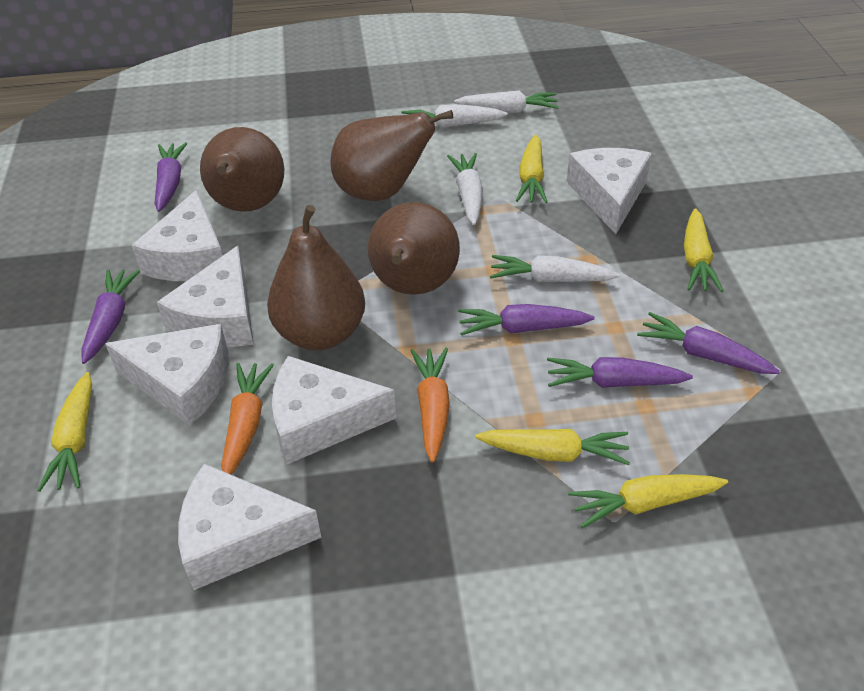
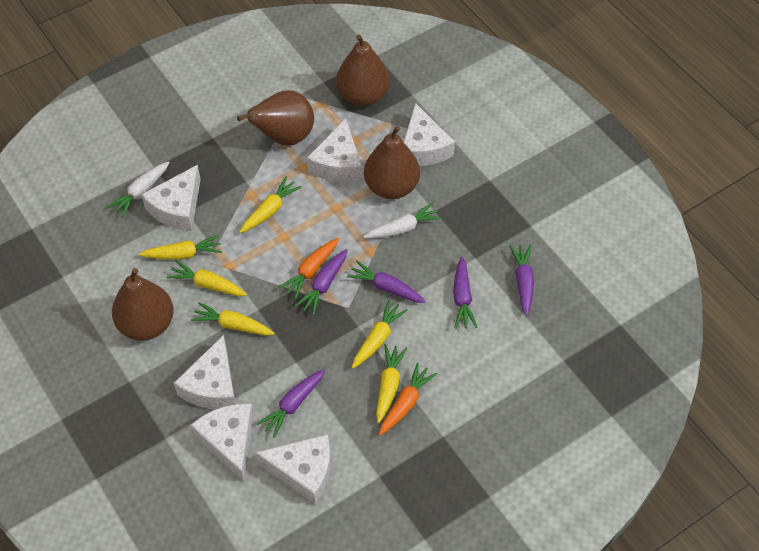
white carrot: [401,104,507,128] [447,153,483,225] [454,91,559,113] [490,255,620,282] = 4 -> [107,161,169,218] [363,203,442,239] = 2
yellow carrot: [37,372,92,492] [475,429,630,465] [516,135,547,203] [568,474,728,528] [684,208,723,292] = 5 -> [139,235,222,259] [167,260,247,296] [191,302,275,335] [240,177,302,233] [352,300,408,368] [376,344,407,423] = 6

